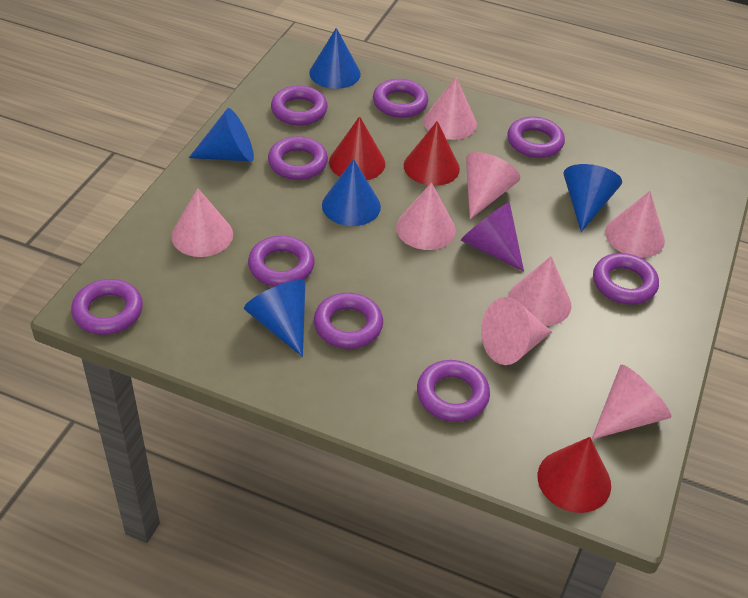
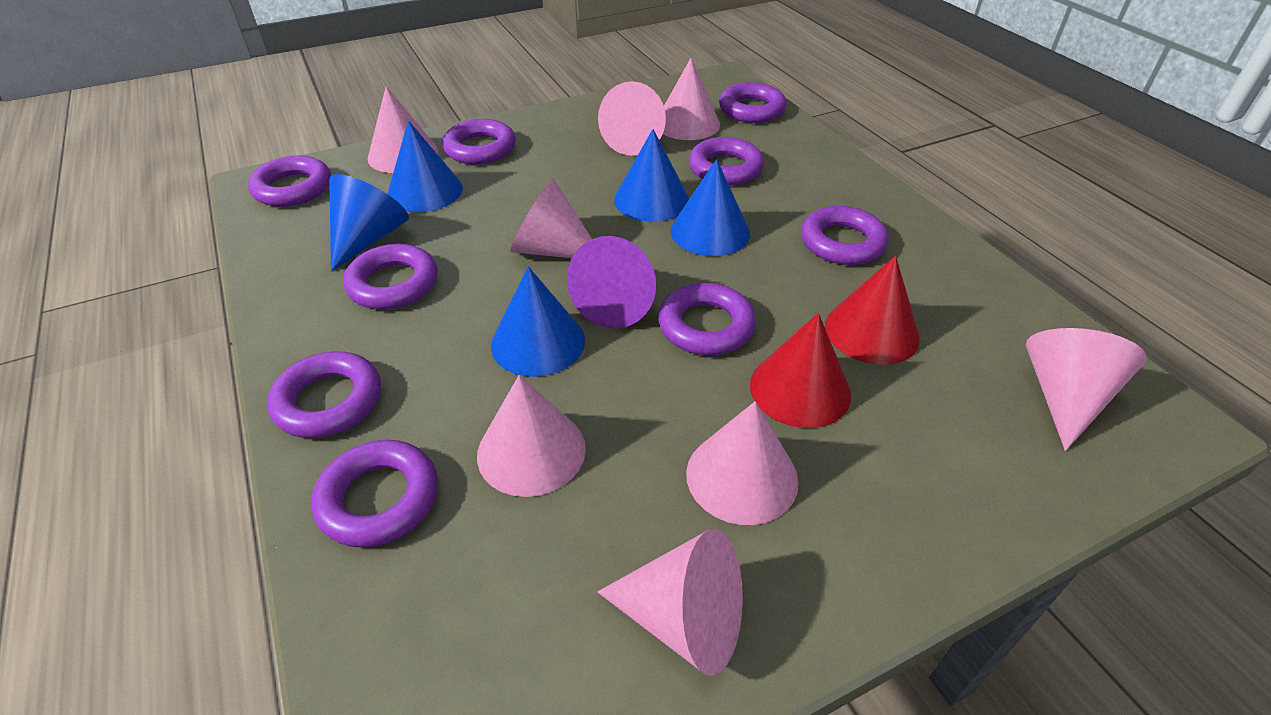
red cone: [329,116,385,180] [404,121,460,186] [538,437,611,513] = 3 -> [750,313,851,428] [825,256,920,365] = 2

